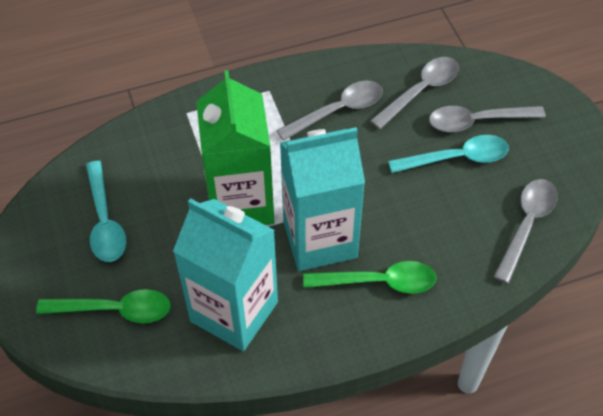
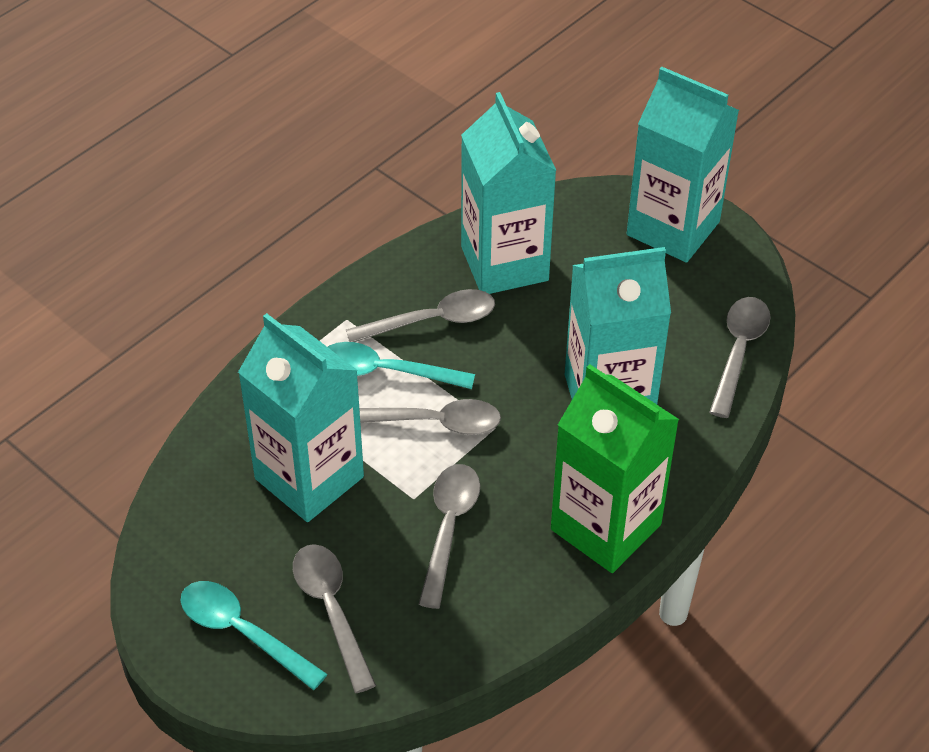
green spoon: [36,289,171,323] [303,261,436,294] = 2 -> none = 0
grey spoon: [276,81,383,141] [370,57,459,129] [429,106,546,132] [493,179,558,284] = 4 -> [293,544,376,693] [346,289,495,342] [359,399,501,435] [418,464,480,609] [709,297,771,418] = 5
turquoise carton: [173,198,278,351] [280,127,365,271] = 2 -> [238,313,364,522] [461,92,557,294] [565,247,671,404] [627,67,739,263] = 4

